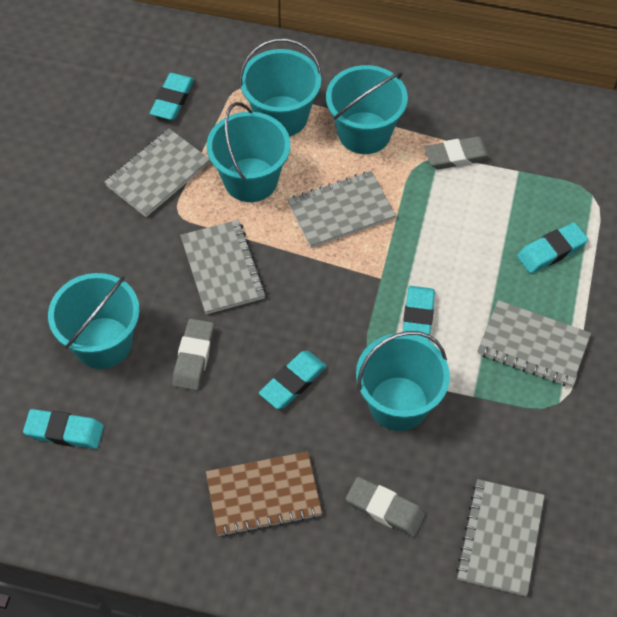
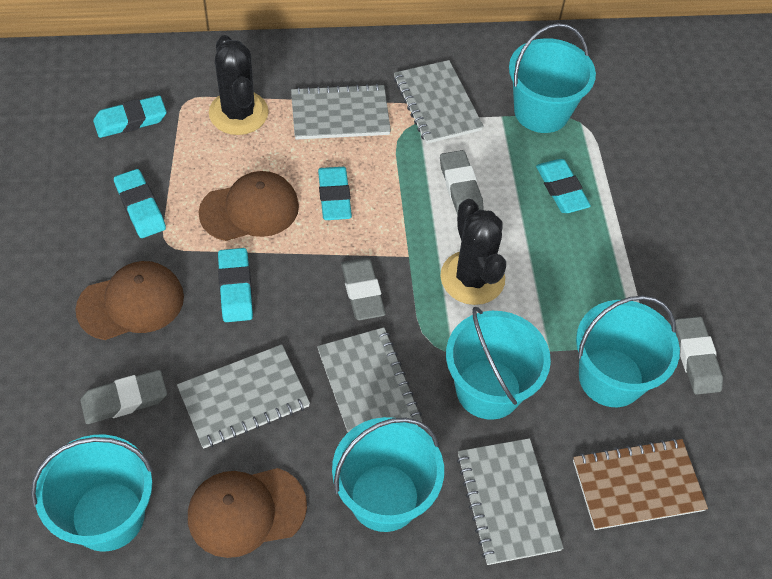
black cactus: none = 0 -> [209,35,268,135] [440,199,506,305] = 2
brown cap: none = 0 -> [75,261,184,340] [188,468,307,558] [199,171,299,241] = 3
grey eraser: [172,319,214,391] [346,477,426,537] [424,137,492,169] = 3 -> [80,370,167,424] [341,258,386,320] [440,150,484,215] [675,317,723,395] = 4

